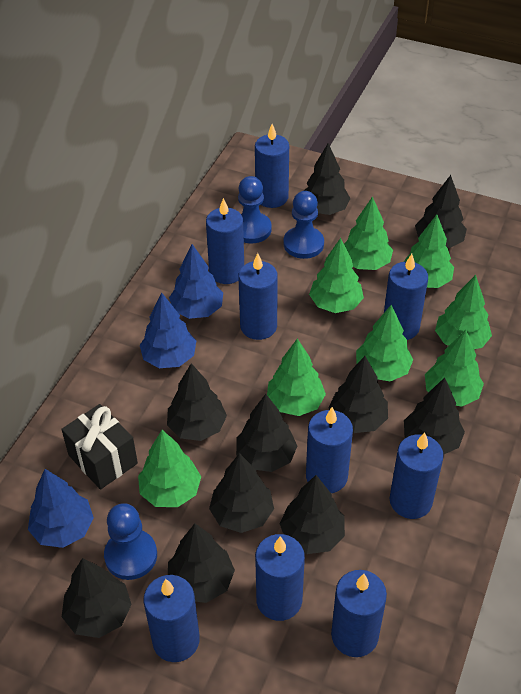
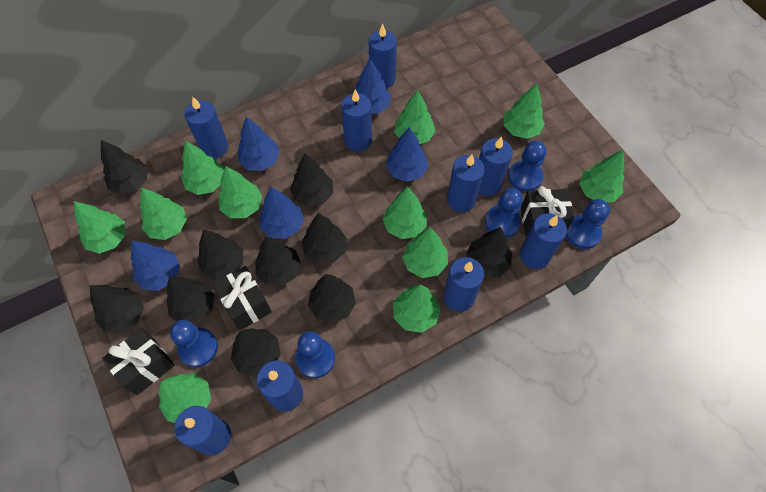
black gift: [61,404,138,490] = 1 -> [102,328,175,395] [213,266,272,330] [521,186,574,236] = 3
blue pawn: [104,503,157,580] [238,176,272,243] [284,191,324,259] = 3 -> [170,320,218,367] [295,331,335,378] [485,188,523,238] [508,141,546,192] [566,199,610,249] = 5
blue tree: [28,469,94,548] [140,292,196,368] [169,244,223,319] = 3 -> [131,241,180,291] [238,117,280,171] [259,187,304,239] [355,59,391,114] [386,127,428,182] = 5
green tree: [138,430,201,507] [267,338,326,416] [309,238,364,313] [344,196,393,270] [356,305,413,381] [403,215,454,288] [425,329,484,407] [435,275,492,349] = 8 -> [74,201,125,254] [140,188,187,240] [158,373,211,423] [181,141,224,195] [219,166,262,218] [383,187,427,239] [393,284,441,333] [394,90,435,144] [402,227,448,278] [504,83,545,139] [579,150,625,203] = 11

